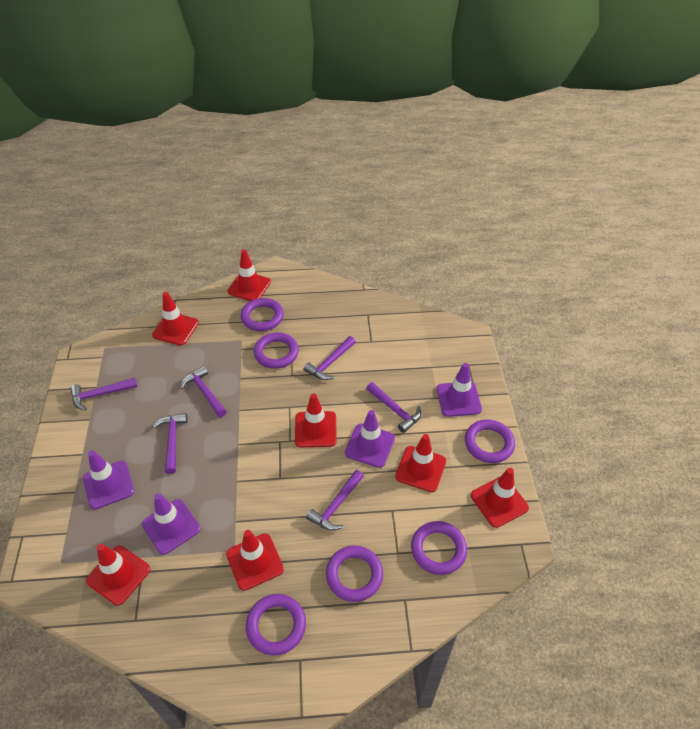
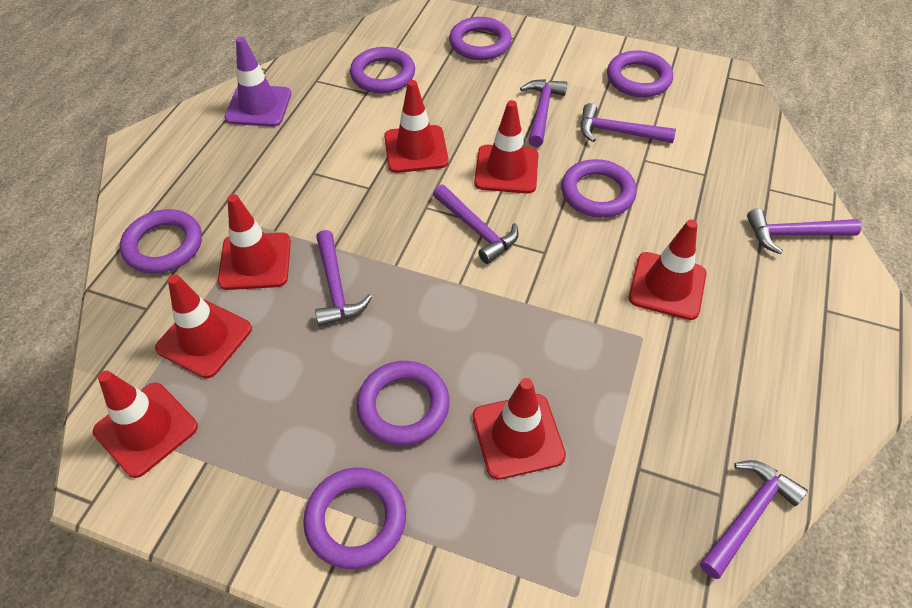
purple ring: [241,298,284,331] [246,594,306,655] [254,333,299,369] [326,546,383,602] [411,521,467,575] [465,419,515,463] = 6 -> [120,209,202,274] [303,467,406,569] [350,47,415,93] [357,361,449,446] [449,17,512,60] [561,159,637,218] [607,50,673,97] = 7
purple traffic cone: [83,450,134,509] [142,493,200,555] [345,410,395,468] [437,363,482,417] = 4 -> [224,37,291,127] = 1

